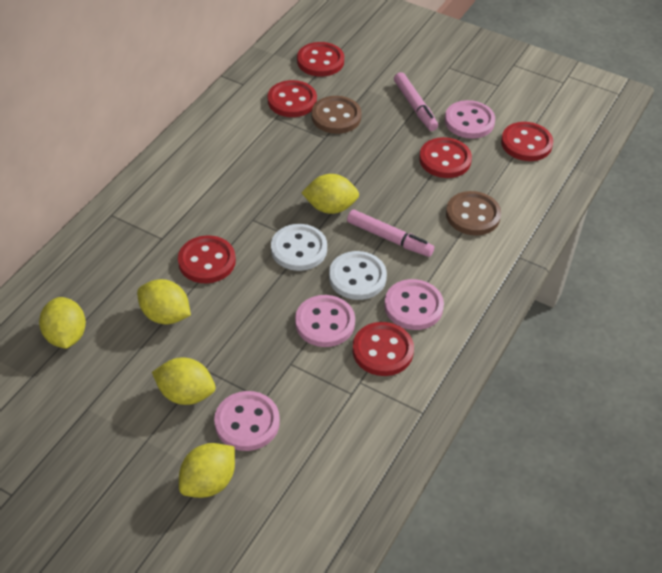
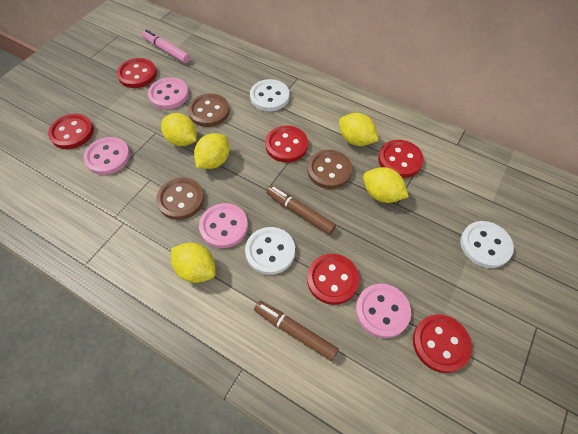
brown button: [311,96,362,134] [446,191,501,236] = 2 -> [156,178,204,220] [188,93,230,127] [307,150,352,189] = 3
brown marker: none = 0 -> [254,301,339,361] [266,185,336,235] = 2
pink marker: [347,209,434,257] [394,72,438,131] = 2 -> [142,29,190,63] = 1
white button: [271,224,327,271] [329,251,387,300] = 2 -> [245,227,295,275] [250,79,290,112] [460,221,514,268] = 3

